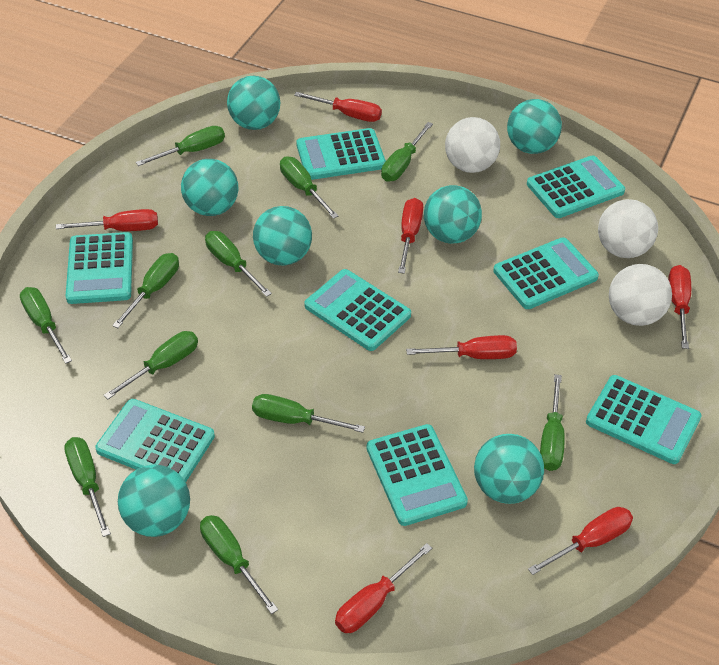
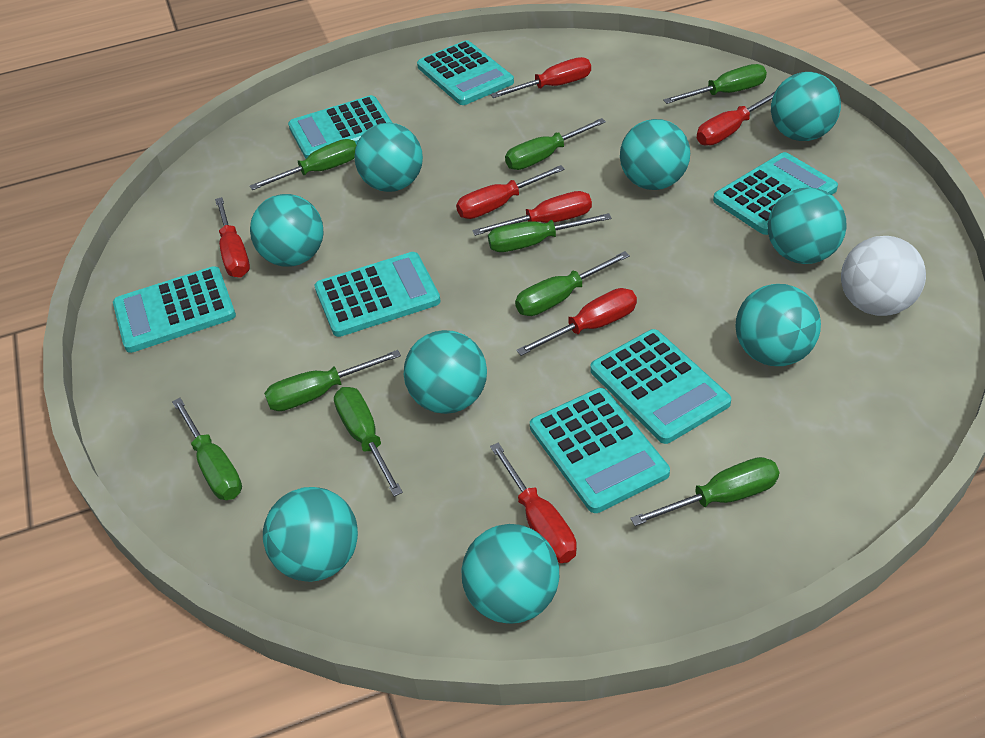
green screwdriver: [20,287,72,364] [64,437,111,537] [104,331,198,399] [112,253,179,328] [136,126,225,166] [200,515,278,614] [205,231,272,297] [252,394,365,433] [280,157,339,219] [381,122,433,182] [540,374,565,471] = 11 -> [172,398,242,500] [250,139,356,190] [264,350,401,411] [334,387,403,497] [488,213,611,252] [505,118,606,170] [515,251,630,316] [630,457,779,526] [663,64,767,104] = 9
turquoise ball: [118,465,190,537] [181,159,238,216] [227,76,280,130] [253,206,312,266] [424,185,482,244] [474,434,544,504] [507,99,562,154] = 7 -> [250,194,324,267] [263,487,358,582] [354,123,423,192] [404,330,487,414] [461,524,559,624] [620,119,690,190] [735,284,821,366] [768,187,847,264] [771,72,841,141] = 9
turquoise calculator: [66,232,133,304] [95,399,215,482] [296,128,386,180] [304,269,411,351] [367,424,468,526] [493,237,599,309] [527,155,625,218] [586,375,702,464] = 8 -> [113,266,236,353] [288,95,393,159] [315,252,441,337] [417,40,514,105] [530,388,670,513] [590,329,731,444] [713,152,838,235] = 7
white ball: [445,117,500,173] [598,199,658,258] [609,264,672,326] = 3 -> [841,236,926,316] = 1

